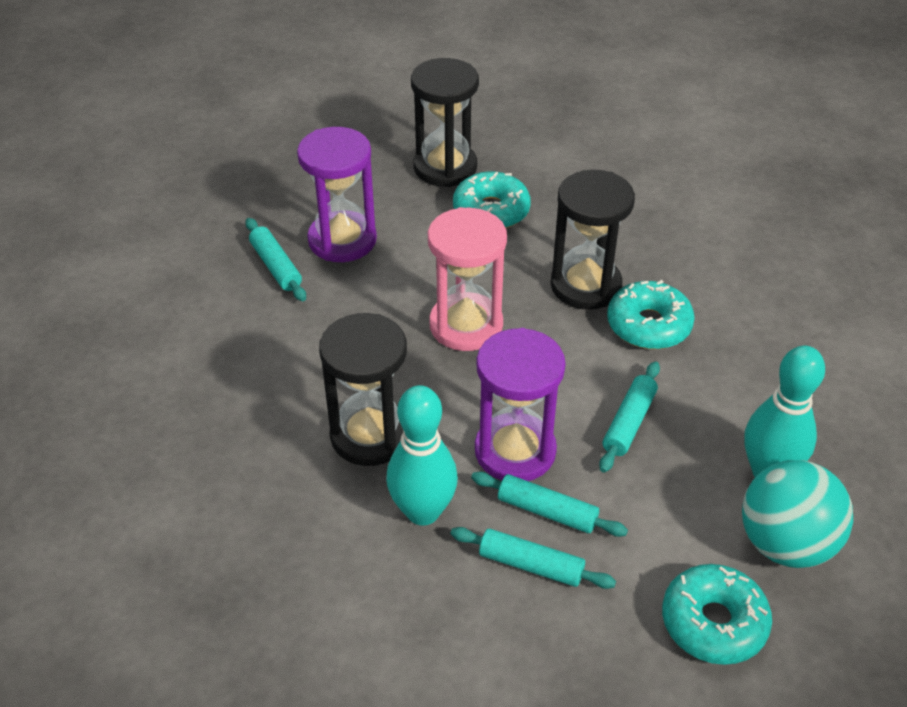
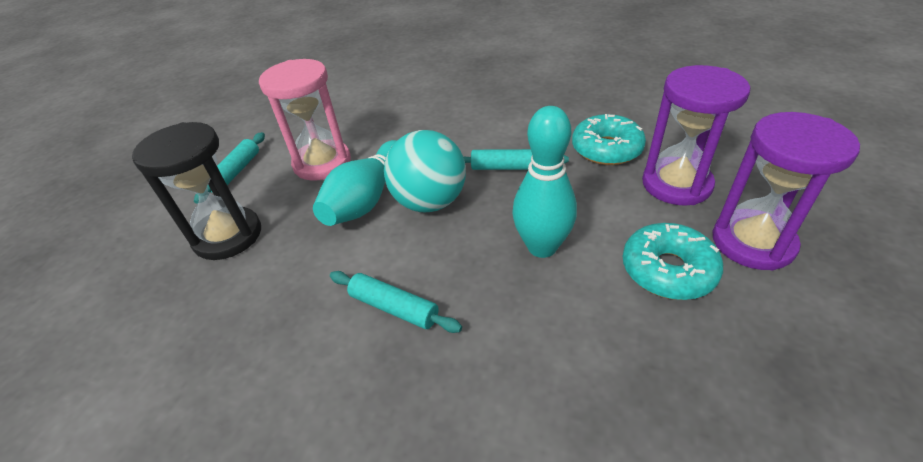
black hourglass: [319,313,407,466] [411,58,479,187] [550,170,635,310] = 3 -> [132,122,261,260] = 1
turquoise donut: [453,171,531,228] [607,280,695,349] [662,564,772,665] = 3 -> [572,114,646,165] [623,223,723,300] = 2
turquoise rolling pin: [245,218,306,301] [451,527,616,589] [471,472,628,537] [599,361,660,473] = 4 -> [194,132,265,204] [330,271,462,333] [463,149,569,170] = 3

